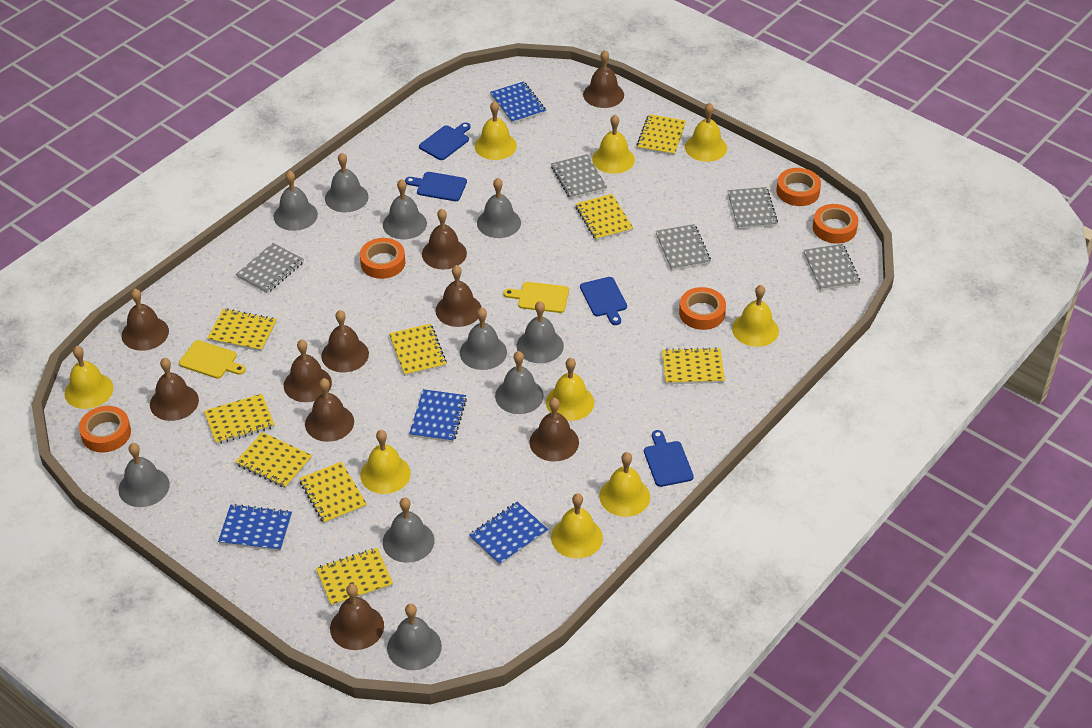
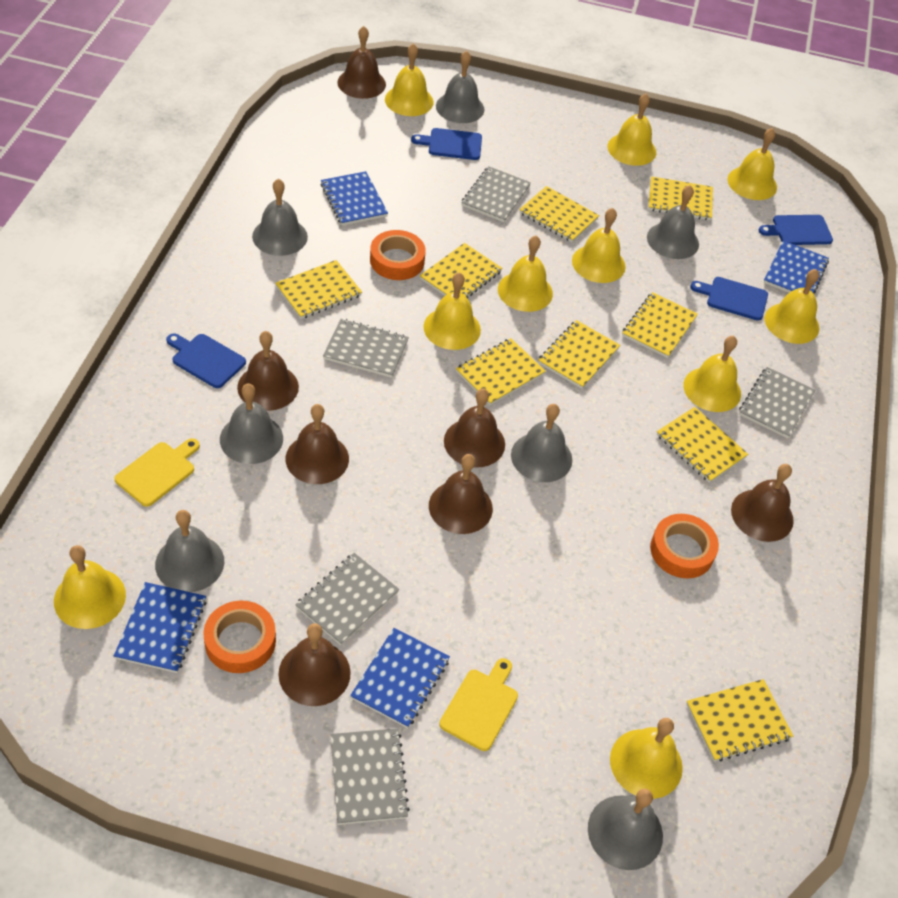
brown bell: [122,288,169,351] [150,358,199,421] [284,339,332,402] [305,378,354,442] [321,310,369,372] [330,584,384,650] [422,209,467,270] [436,265,482,327] [530,398,579,461] [583,50,624,108] = 10 -> [237,331,299,411] [278,623,351,706] [286,404,349,484] [337,26,386,99] [429,454,493,534] [444,388,505,468] [731,464,794,542] = 7
grey bell: [118,443,170,507] [274,170,318,231] [325,153,369,213] [383,179,427,239] [383,498,434,563] [387,604,442,670] [460,308,507,370] [477,178,521,238] [495,351,544,414] [517,301,564,363] = 10 -> [155,510,224,592] [220,383,283,464] [252,178,308,256] [436,51,485,123] [511,404,572,482] [588,789,663,870] [647,185,699,259] = 7
orange tape: [79,406,131,452] [360,238,405,279] [679,287,726,330] [776,168,821,206] [813,204,858,244] = 5 -> [203,600,276,673] [370,230,426,280] [650,514,719,578] = 3
yellow bell: [64,346,114,409] [360,430,411,494] [474,101,517,160] [546,358,594,421] [551,493,603,559] [592,115,635,174] [599,452,650,517] [685,103,727,162] [732,285,779,347] = 9 -> [54,545,126,629] [385,43,434,116] [423,272,481,350] [498,236,553,312] [572,208,626,283] [607,94,656,166] [610,718,683,799] [683,336,741,412] [727,128,777,200] [765,269,819,344] = 10

